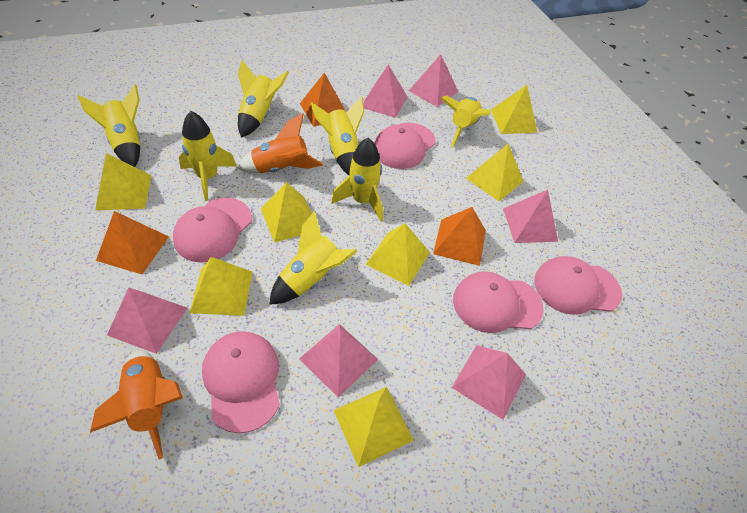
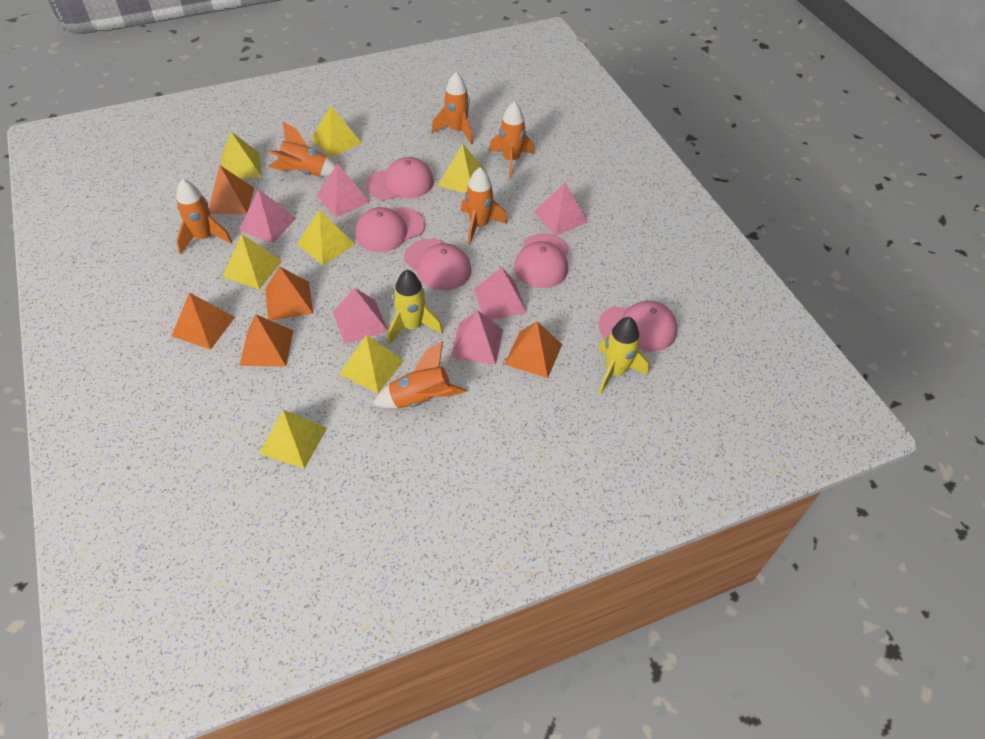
orange pyramid: [96,211,169,274] [300,73,345,127] [433,207,486,266] = 3 -> [172,293,235,350] [209,166,254,214] [239,315,293,367] [265,267,313,321] [505,321,562,378] = 5
orange rocket: [90,350,183,460] [237,113,323,173] = 2 -> [176,179,232,254] [268,121,336,177] [373,341,467,409] [432,72,473,144] [461,167,507,245] [489,101,535,178] = 6
yellow rocket: [77,85,140,167] [179,111,237,201] [238,60,289,138] [269,210,357,305] [310,96,364,175] [331,138,383,222] [440,96,490,148] = 7 -> [388,270,443,345] [598,317,649,394] = 2

